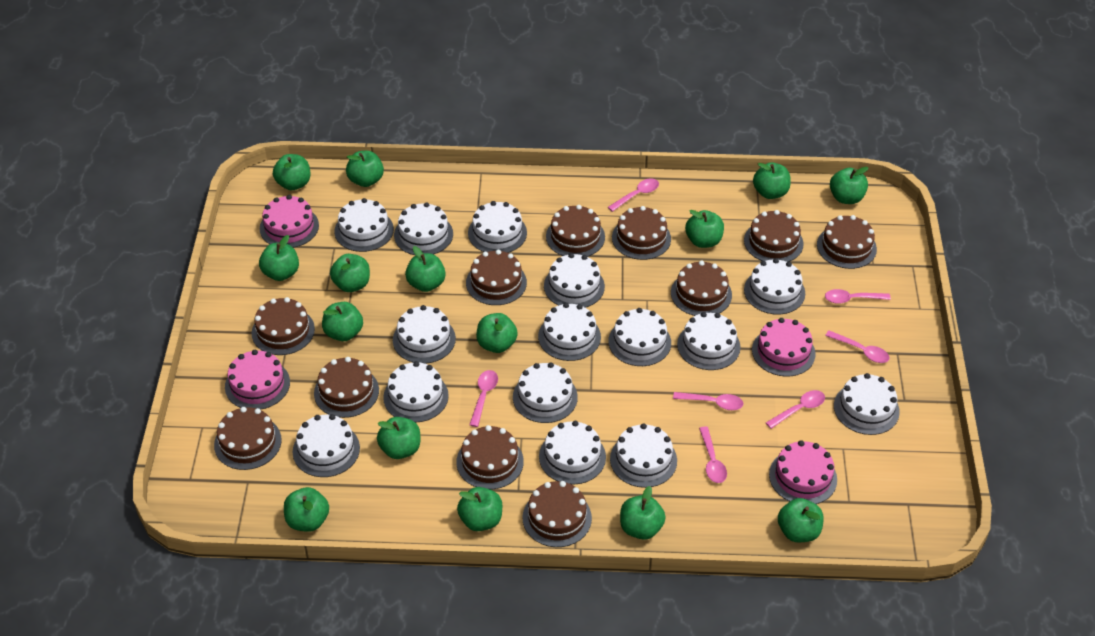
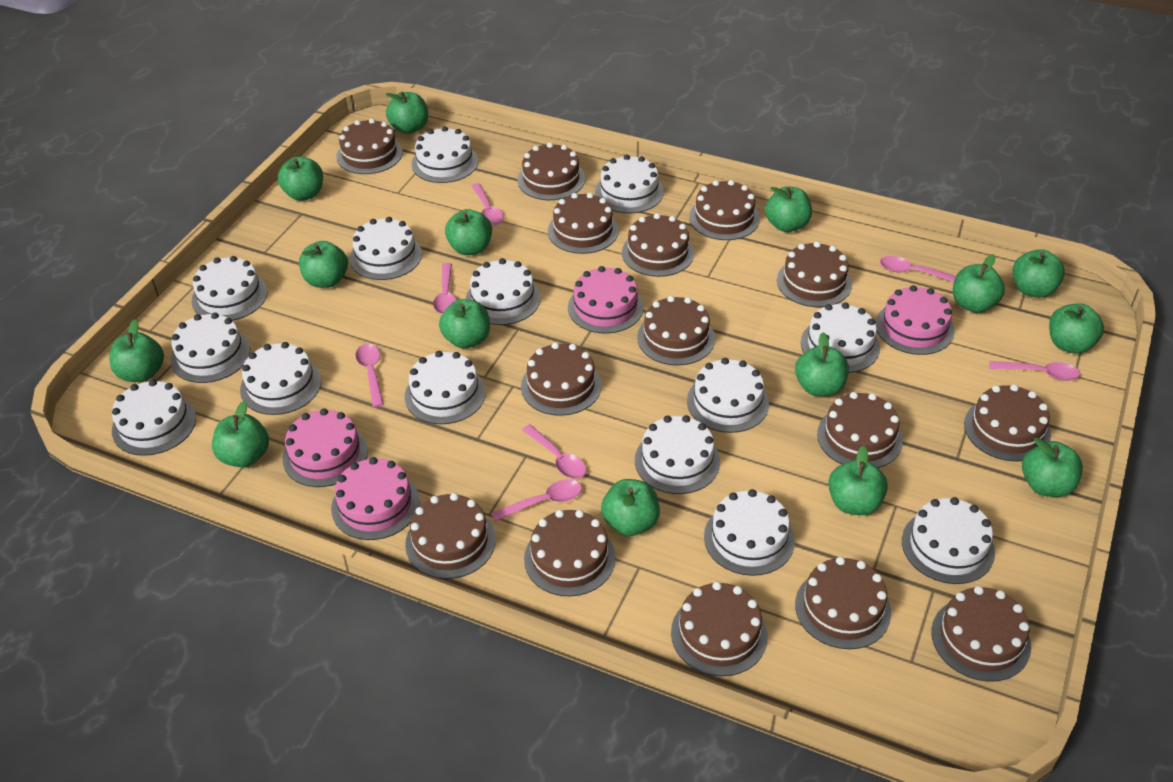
brown cake: [214,407,282,470] [252,297,315,355] [314,357,379,418] [456,425,524,489] [466,250,527,305] [523,481,592,547] [546,205,605,257] [612,206,671,260] [671,261,732,316] [744,210,804,262] [817,215,877,269] = 11 -> [336,118,403,174] [405,493,496,579] [518,142,585,200] [521,342,602,416] [524,510,615,596] [548,193,619,254] [622,213,694,277] [637,296,715,365] [671,582,768,676] [689,180,760,240] [777,241,852,307] [795,557,891,649] [817,392,903,468] [931,586,1031,682] [964,384,1051,462] = 15
white cake: [293,414,360,477] [334,198,394,252] [383,361,449,423] [393,305,456,364] [394,202,453,255] [468,201,527,253] [513,362,578,423] [538,303,601,361] [539,421,606,485] [544,253,605,308] [608,308,671,366] [610,423,677,488] [677,312,740,370] [744,258,805,315] [834,373,900,435] = 15 -> [112,379,196,456] [170,313,250,383] [192,256,267,321] [240,342,321,415] [349,217,422,280] [405,351,486,424] [412,126,478,183] [466,258,540,325] [595,155,664,213] [635,415,720,494] [687,358,769,433] [704,489,795,576] [801,303,880,373] [902,497,995,584] = 14

